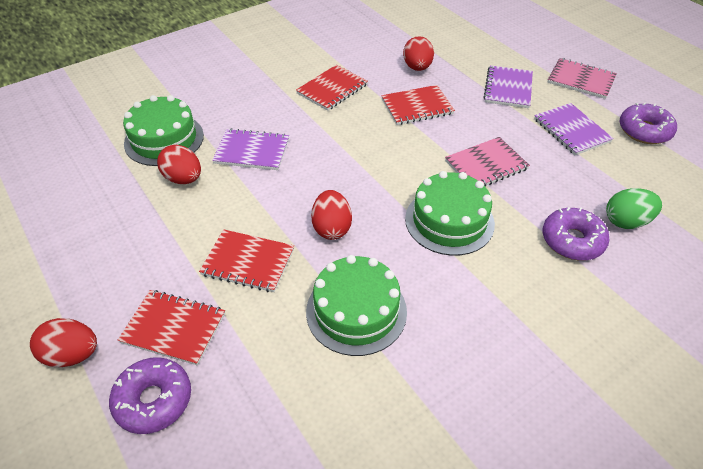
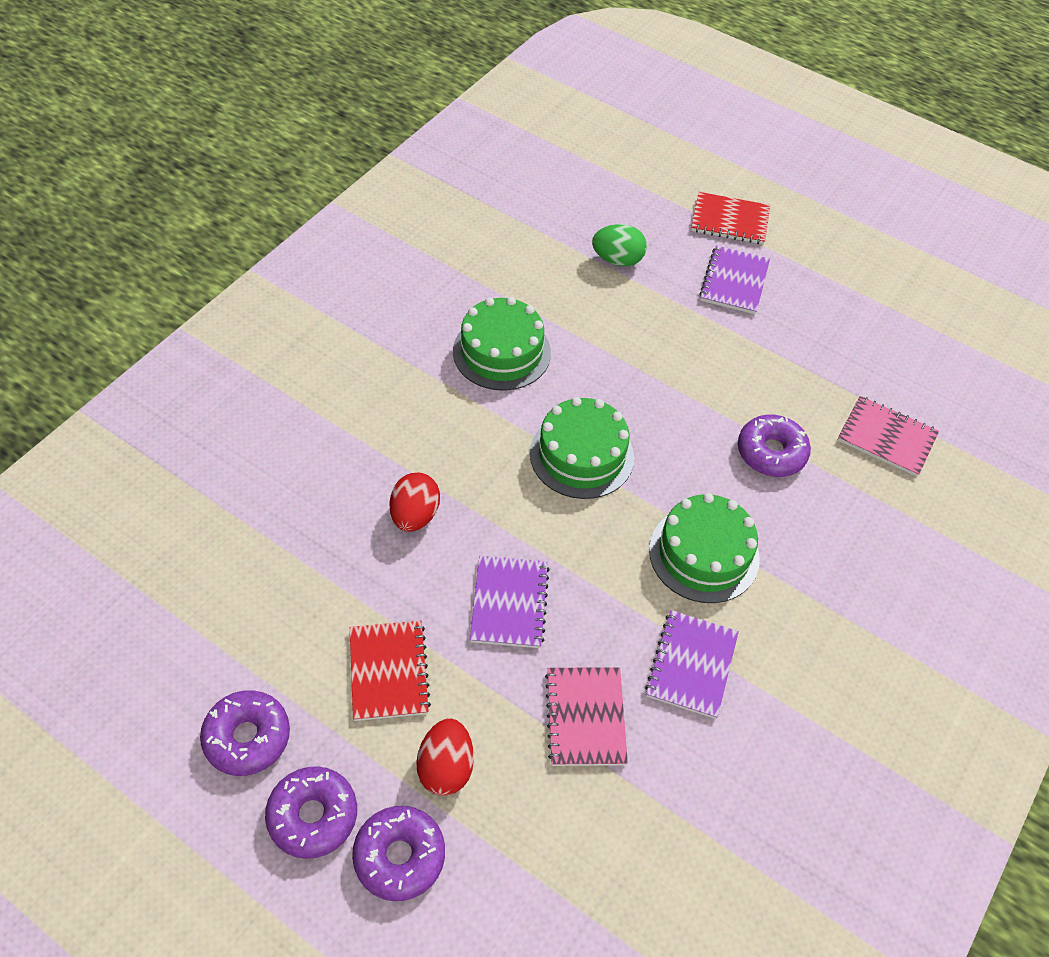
purple donut: [109,357,191,434] [543,207,610,261] [619,103,677,144] = 3 -> [200,690,290,776] [265,766,357,859] [352,806,445,901] [738,415,811,477] = 4
red egg: [30,318,97,367] [157,145,201,184] [311,190,352,240] [403,36,434,71] = 4 -> [389,473,440,532] [416,718,474,796] = 2
red notebook: [118,290,225,366] [199,229,294,292] [296,65,368,111] [381,85,455,125] = 4 -> [350,621,431,721] [691,192,770,244] = 2

